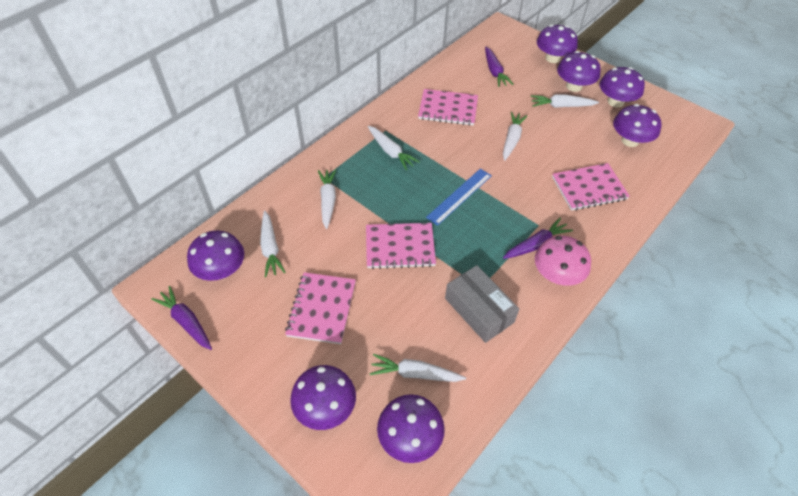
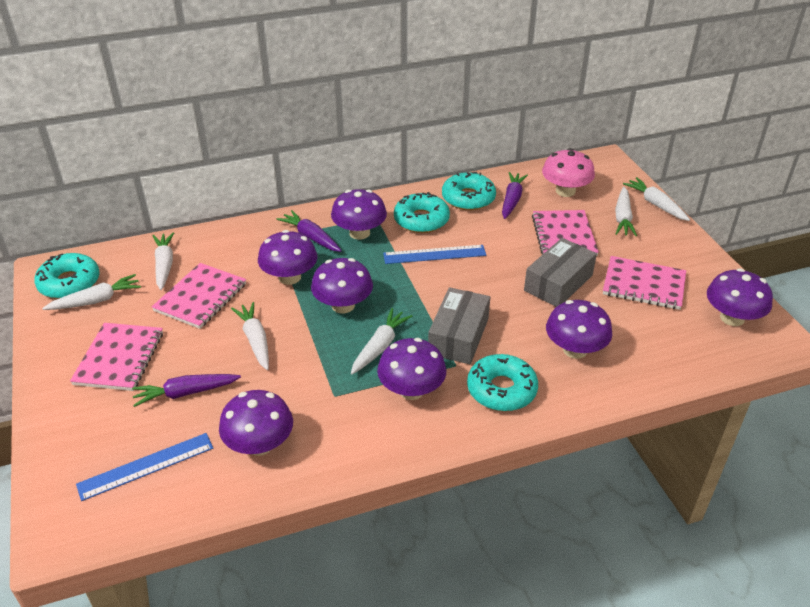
blue ruler: [426,169,492,226] = 1 -> [76,433,213,501] [383,245,486,264] = 2
grey box: [445,265,519,343] = 1 -> [428,287,490,364] [524,238,597,307] = 2
turquoise donut: none = 0 -> [34,253,100,299] [394,192,450,233] [442,172,496,210] [467,354,538,411] = 4

